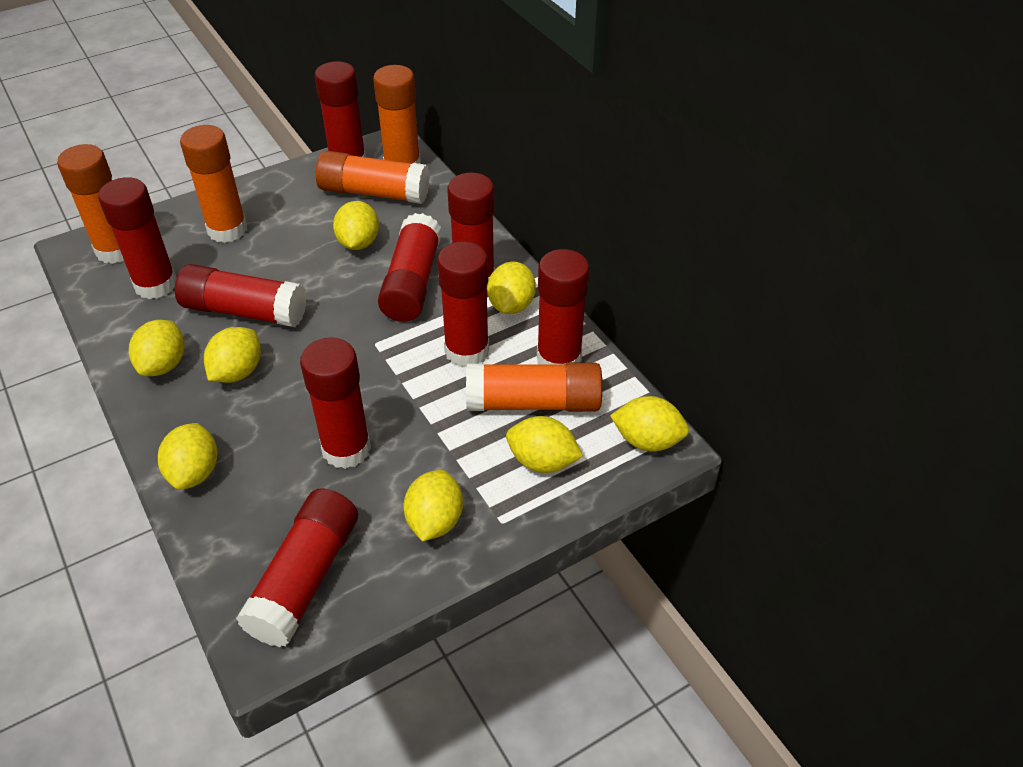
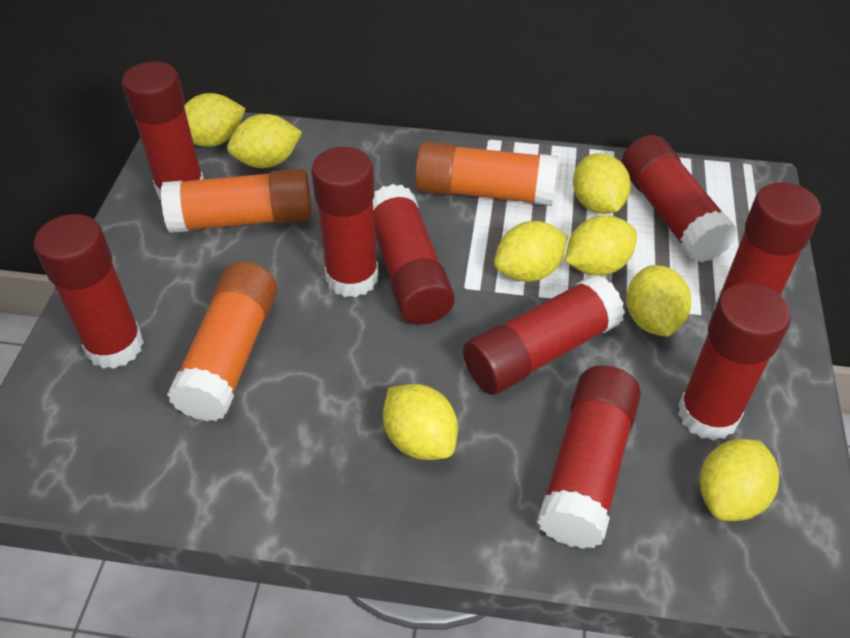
orange glue stick: [57,144,124,264] [180,125,247,243] [316,151,430,204] [373,65,421,164] [466,363,602,412] = 5 -> [161,169,312,233] [167,262,278,421] [415,141,558,206] = 3

